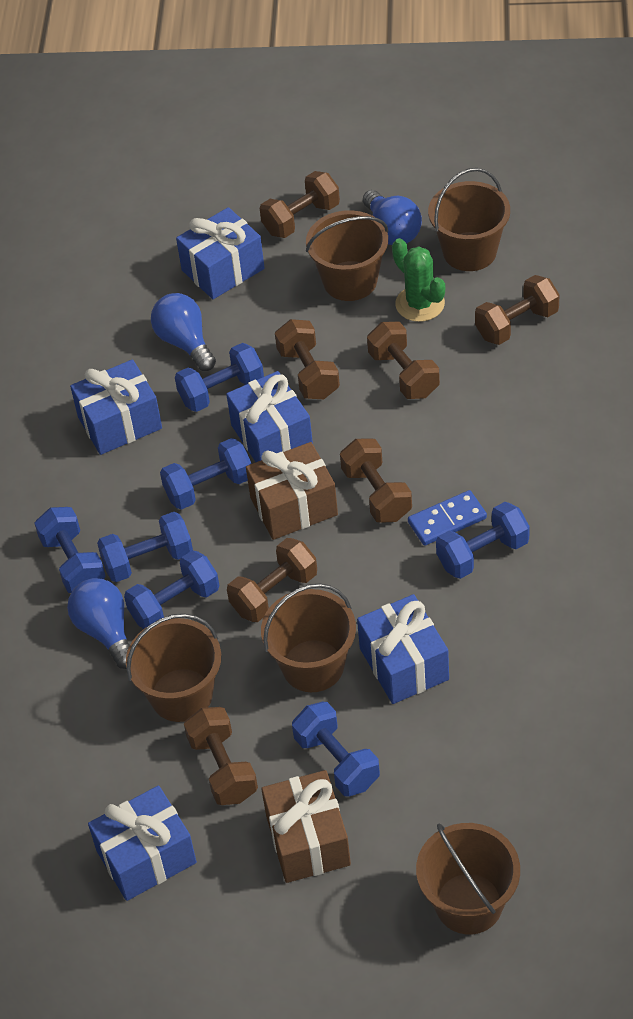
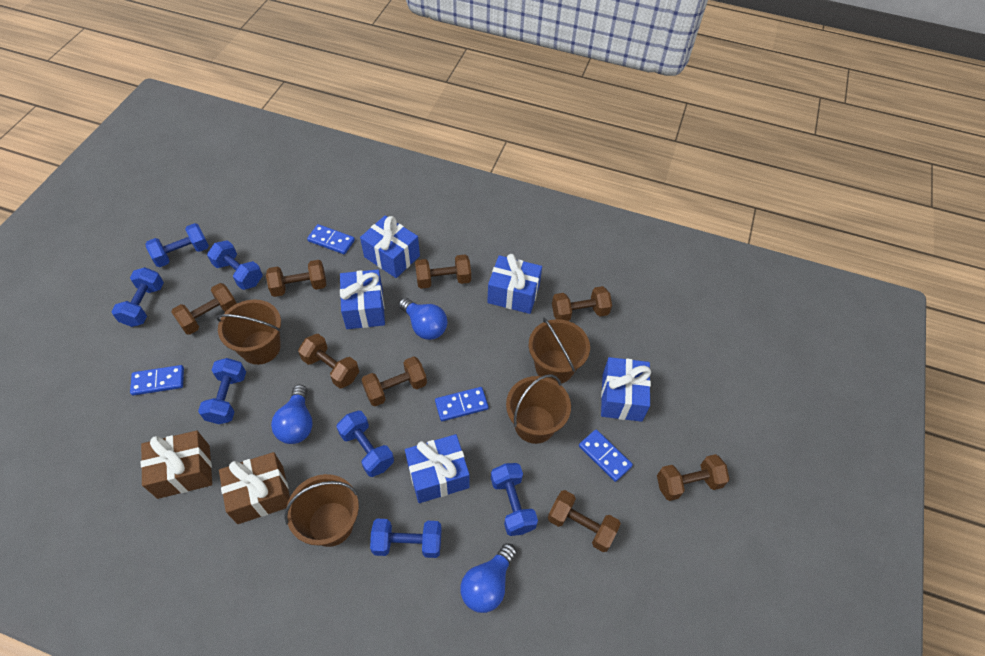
blue domino: [408,490,487,546] = 1 -> [130,365,184,396] [307,224,355,254] [435,387,489,421] [579,429,633,482] = 4
brown bucket: [126,614,221,722] [261,583,356,692] [306,210,388,301] [416,823,520,934] [428,168,510,271] = 5 -> [216,300,281,365] [284,474,359,547] [506,374,571,444] [529,318,590,384] = 4
brown dumbbell: [184,707,258,805] [227,538,317,622] [260,171,340,238] [275,319,340,399] [340,438,412,523] [367,322,440,399] [475,275,559,345] = 7 -> [171,283,237,335] [266,260,326,297] [298,334,359,389] [362,356,427,406] [415,254,471,289] [548,490,621,552] [552,286,612,321] [657,454,730,501] = 8
green cactus: [392,238,445,322] = 1 -> none = 0

